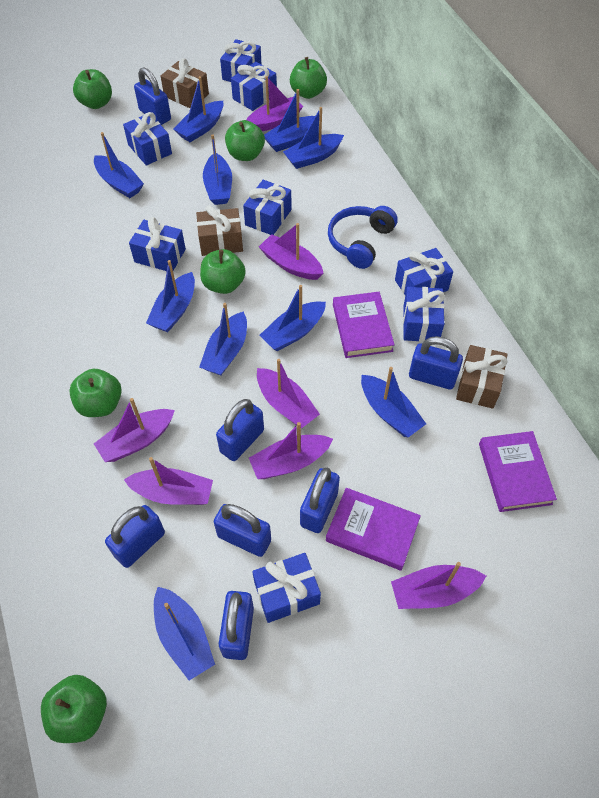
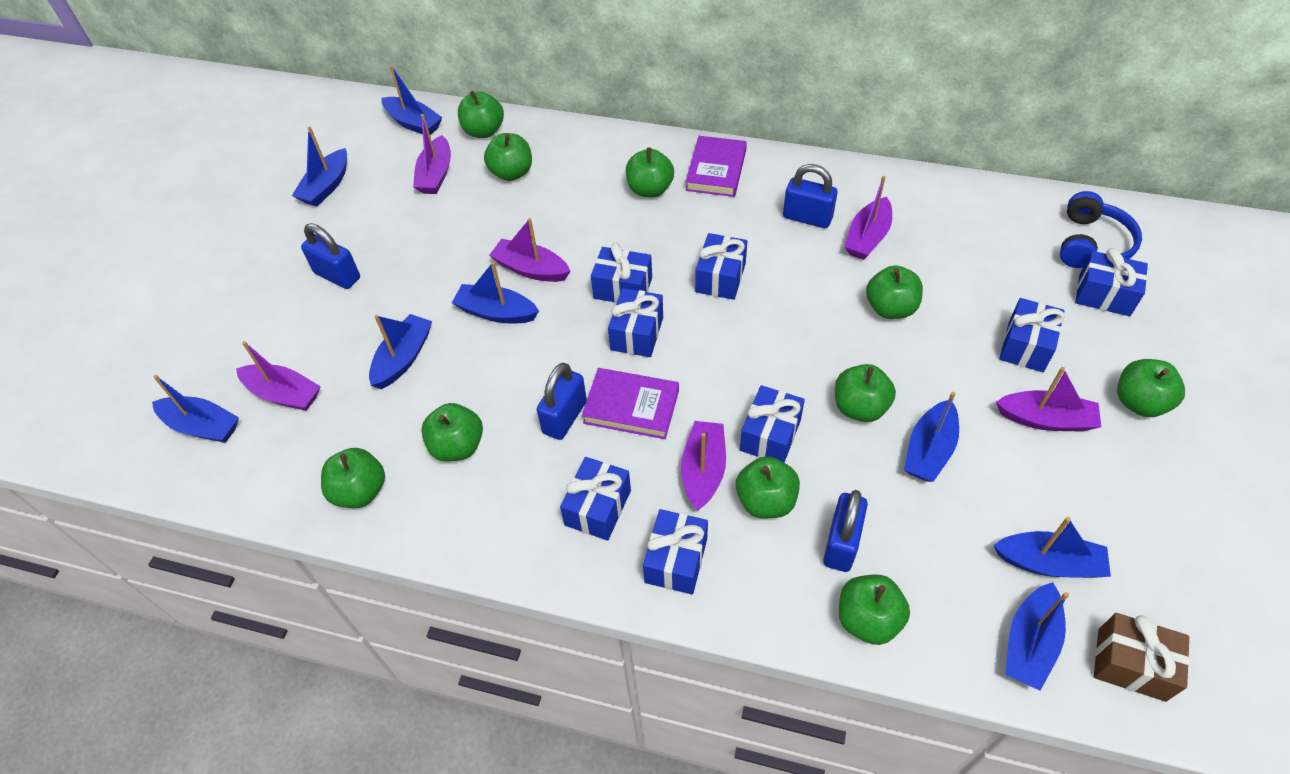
blue boat: [94,132,144,198] [146,260,195,332] [154,587,215,680] [173,76,223,142] [199,303,247,375] [203,134,232,205] [260,285,326,351] [264,89,315,152] [283,107,344,169] [361,367,426,437] = 10 -> [152,375,239,443] [292,126,347,206] [369,314,432,389] [381,66,443,135] [452,262,539,323] [904,392,959,482] [993,517,1111,578] [1005,582,1069,691] = 8
blue padlock: [105,505,165,568] [134,67,171,125] [214,504,271,557] [216,399,264,461] [219,591,254,660] [300,468,340,533] [409,336,463,389] = 7 -> [301,223,360,289] [537,363,587,440] [783,164,838,228] [823,490,868,572] = 4
brown gift: [161,58,209,108] [196,205,243,256] [456,345,508,409] = 3 -> [1094,613,1190,702] = 1
green apple: [41,675,107,743] [69,369,122,417] [73,69,112,109] [200,249,246,294] [225,120,265,161] [290,57,327,99] = 6 -> [321,448,385,508] [421,403,483,461] [458,91,504,138] [484,133,532,181] [626,148,674,198] [736,456,800,518] [835,364,896,422] [839,575,910,645] [866,265,923,319] [1117,359,1185,417] = 10
purple boat: [94,398,175,462] [124,457,213,505] [246,76,303,131] [249,422,333,479] [257,359,320,428] [259,223,324,280] [391,562,486,609] = 7 -> [236,341,321,411] [413,114,451,194] [489,218,571,282] [681,421,726,511] [844,176,892,260] [996,367,1101,432] = 6
purple book: [326,488,421,571] [333,292,395,358] [479,431,557,512] = 3 -> [582,368,679,439] [685,136,747,197] = 2

